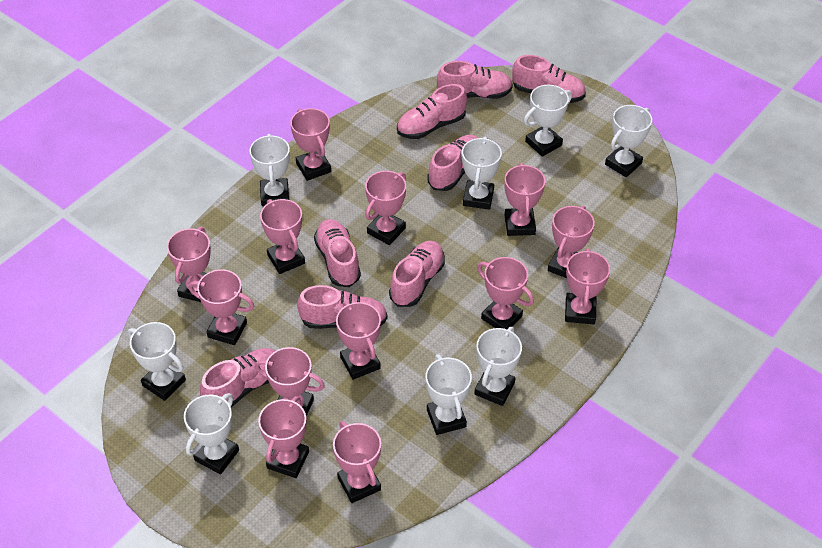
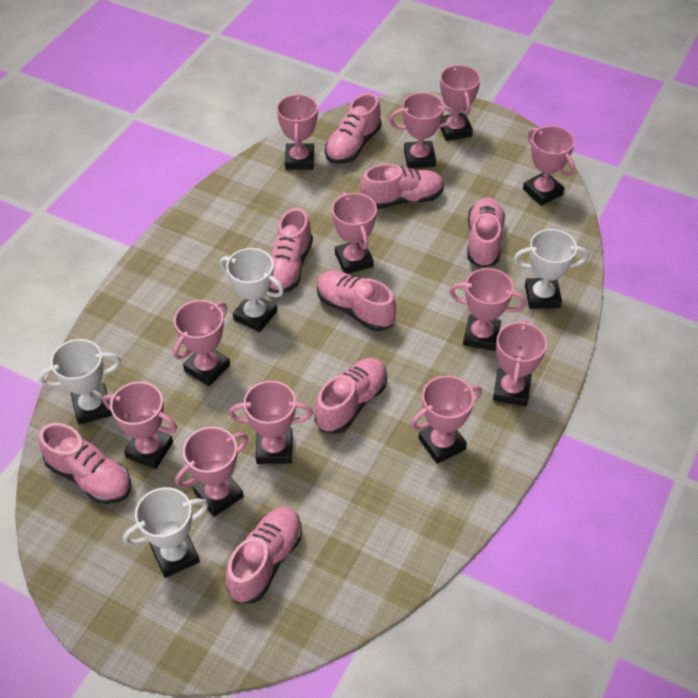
pink trophy: [167,227,211,302] [189,269,254,345] [255,347,325,416] [258,396,309,478] [260,199,305,274] [290,108,331,181] [333,421,381,503] [336,301,381,380] [365,171,406,245] [477,257,534,329] [504,163,545,236] [548,206,595,278] [565,248,610,324] = 13 -> [103,382,177,469] [173,300,230,386] [175,427,248,517] [229,381,313,464] [277,93,318,170] [332,192,377,274] [389,92,455,168] [411,376,482,464] [440,65,481,141] [449,268,526,351] [493,319,547,406] [523,126,575,206] = 12
white trophy: [128,322,186,401] [184,393,239,474] [249,134,290,206] [425,354,472,435] [462,137,502,210] [474,327,522,406] [524,85,572,157] [605,105,652,177] = 8 -> [39,339,121,425] [123,487,208,578] [220,248,284,332] [514,229,588,309] = 4

